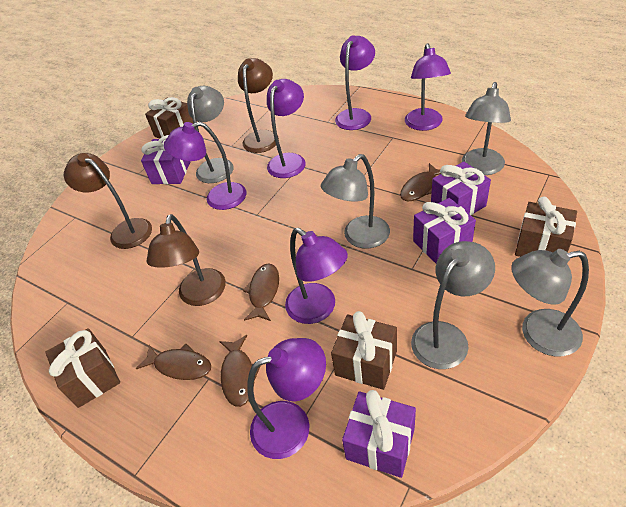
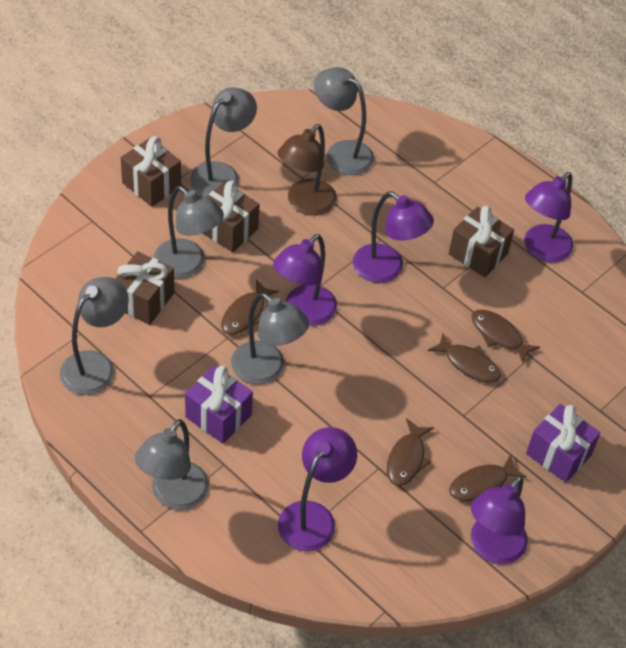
brown fish: [136,344,211,380] [219,335,260,407] [243,263,279,321] [400,163,441,201] = 4 -> [221,279,279,335] [387,418,434,486] [428,333,501,383] [449,454,526,501] [472,310,540,363] = 5
brown lamp: [64,153,152,249] [147,214,226,306] [238,58,279,153] = 3 -> [278,124,337,216] = 1
grey lamp: [187,86,234,183] [321,154,390,249] [411,241,495,369] [462,82,511,175] [511,249,589,356] = 5 -> [60,277,129,395] [135,419,209,510] [154,186,224,278] [190,87,257,196] [231,293,309,385] [314,67,374,175] = 6
purple gift: [141,135,190,184] [342,390,416,478] [413,198,476,263] [431,162,491,215] = 4 -> [185,365,253,444] [526,404,601,483] = 2
purple lamp: [164,122,246,210] [247,338,326,459] [267,79,306,178] [285,228,348,324] [335,35,375,130] [405,43,451,131] = 6 -> [273,234,337,326] [278,427,357,552] [353,192,434,283] [471,475,528,564] [524,172,573,263] = 5

